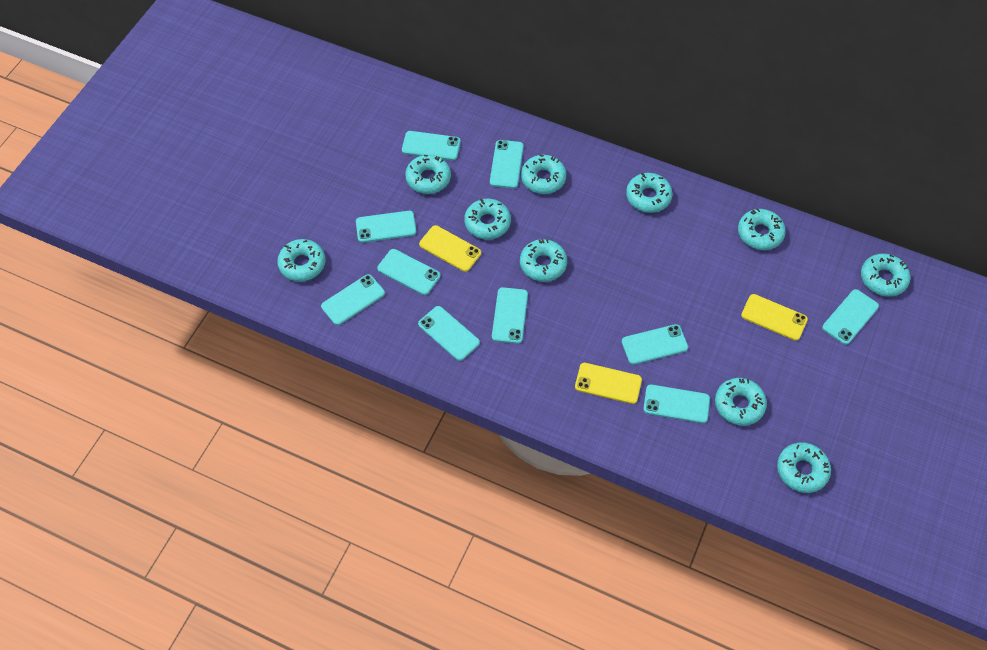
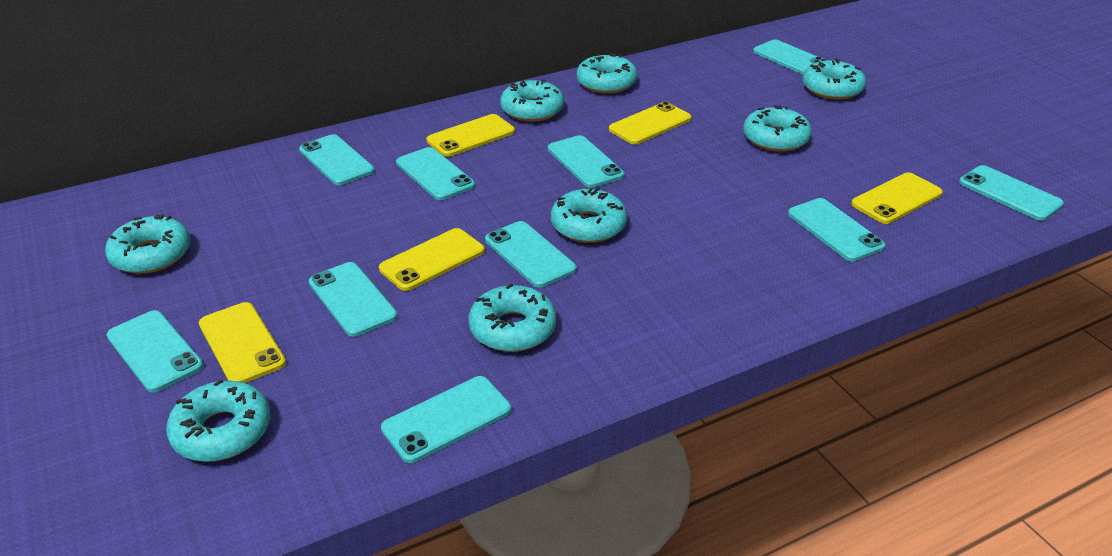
turquoise donut: [277,239,326,282] [405,155,451,194] [464,199,511,239] [520,239,567,282] [521,155,566,194] [626,173,673,213] [715,378,767,426] [738,208,786,250] [777,443,831,493] [861,253,910,297] = 10 -> [105,214,191,274] [166,379,271,462] [468,283,556,352] [500,79,564,122] [551,187,627,243] [577,53,637,94] [743,105,812,152] [802,59,866,100] = 8
yellow phone: [419,225,481,272] [575,363,642,404] [741,294,808,341] = 3 -> [199,302,286,383] [379,228,485,291] [427,114,515,157] [609,102,692,145] [851,172,943,224] = 5

